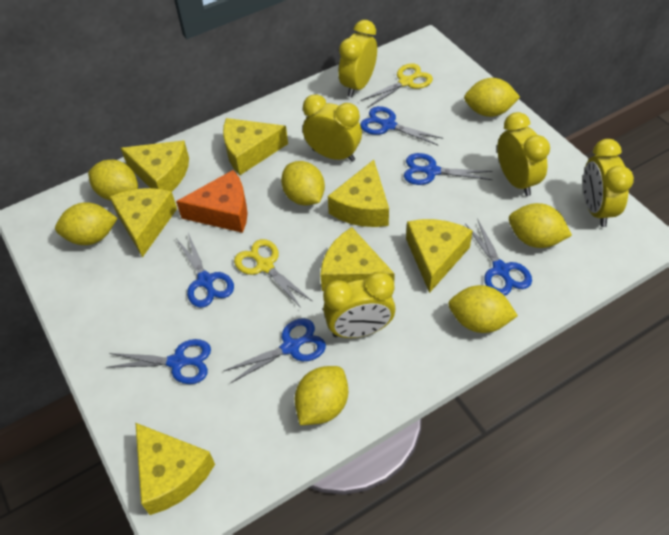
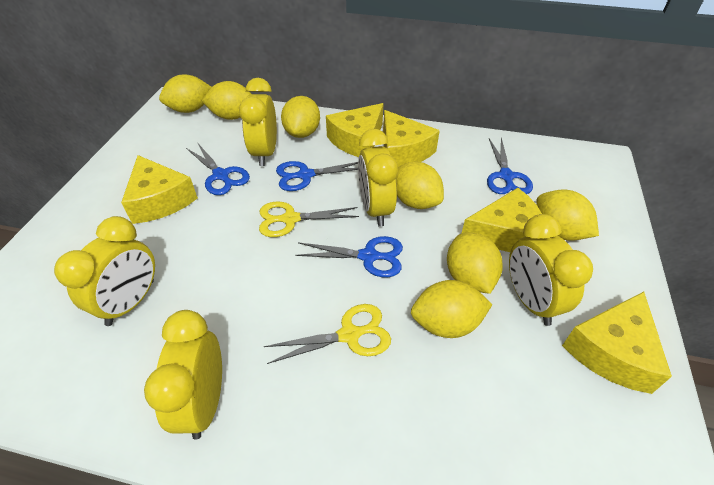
blue scissors: [106,339,211,384] [177,233,234,308] [224,318,326,384] [360,106,443,145] [404,153,493,185] [465,219,532,296] = 6 -> [186,144,250,195] [276,161,358,191] [295,236,403,277] [487,138,533,194] = 4
orange cheese: [176,170,248,233] = 1 -> none = 0
yellow cheese: [110,188,177,257] [121,140,189,191] [135,423,215,515] [223,118,288,175] [320,227,395,291] [328,160,389,227] [406,219,473,293] = 7 -> [121,155,198,224] [326,103,384,157] [383,110,440,167] [462,188,542,252] [562,292,672,394] = 5

